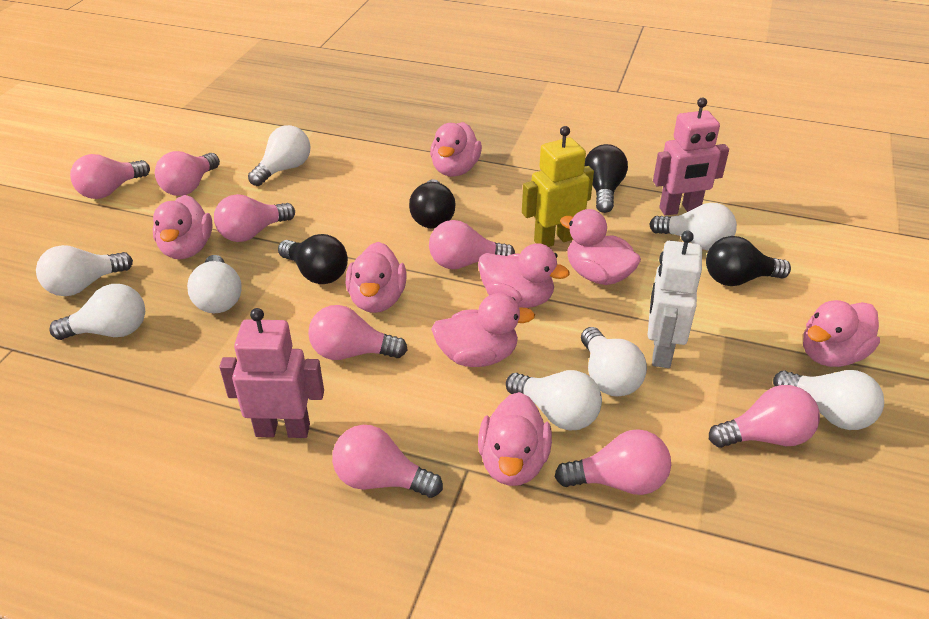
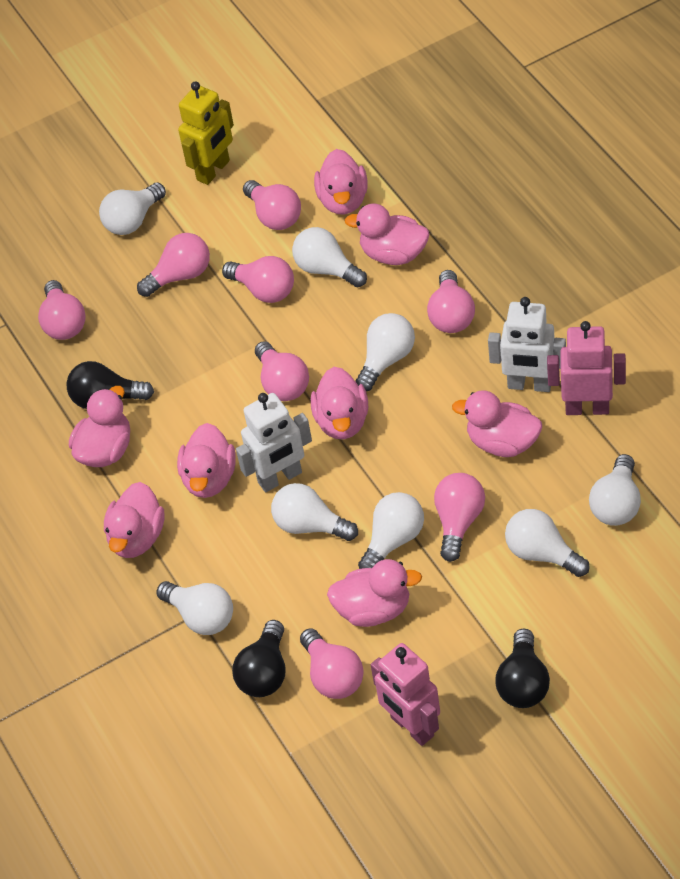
black light bulb: [278,234,348,284] [409,179,456,229] [584,144,628,213] [706,236,791,286] = 4 -> [67,361,154,409] [232,620,286,697] [495,629,550,708] = 3
white robot: [648,231,702,368] = 1 -> [236,393,312,492] [488,297,566,392] = 2

